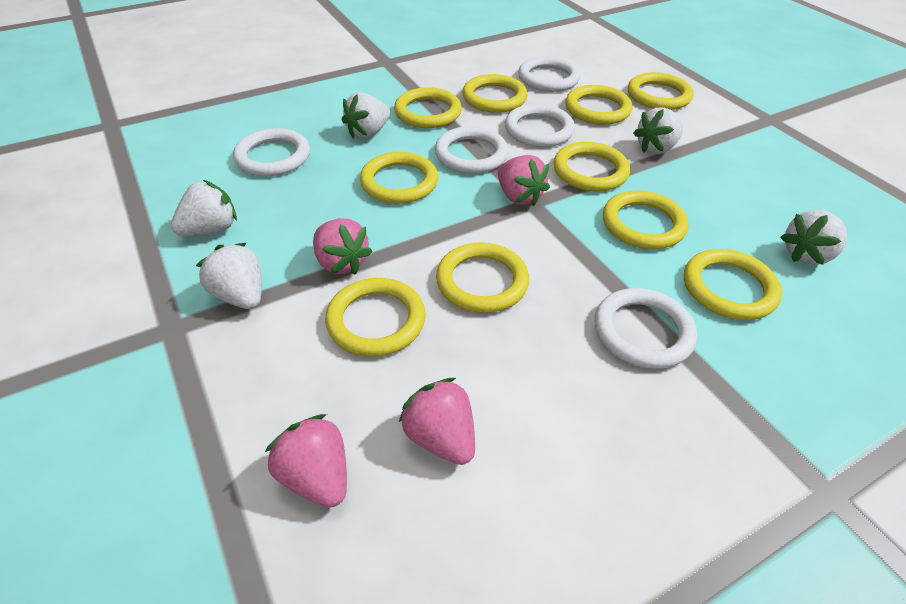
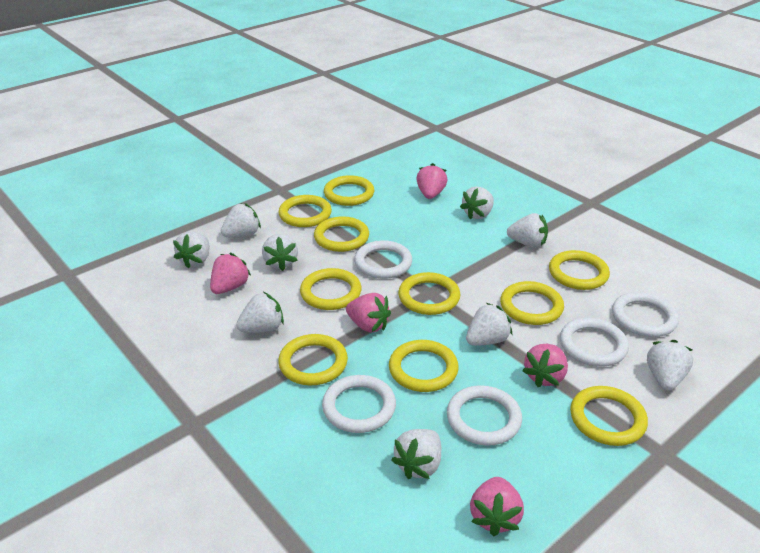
pink strawberry: [265,414,347,507] [313,218,373,275] [399,378,475,465] [498,155,550,207] = 4 -> [210,253,251,294] [346,293,391,333] [416,163,448,199] [470,477,524,536] [522,344,568,387] = 5
white strawberry: [171,180,237,236] [196,243,262,309] [341,92,390,139] [633,107,683,154] [781,210,847,265] = 5 -> [173,232,210,269] [221,203,261,237] [236,292,284,333] [262,234,298,271] [391,429,441,479] [460,186,494,219] [466,303,512,346] [507,213,548,248] [647,340,693,391] = 9

